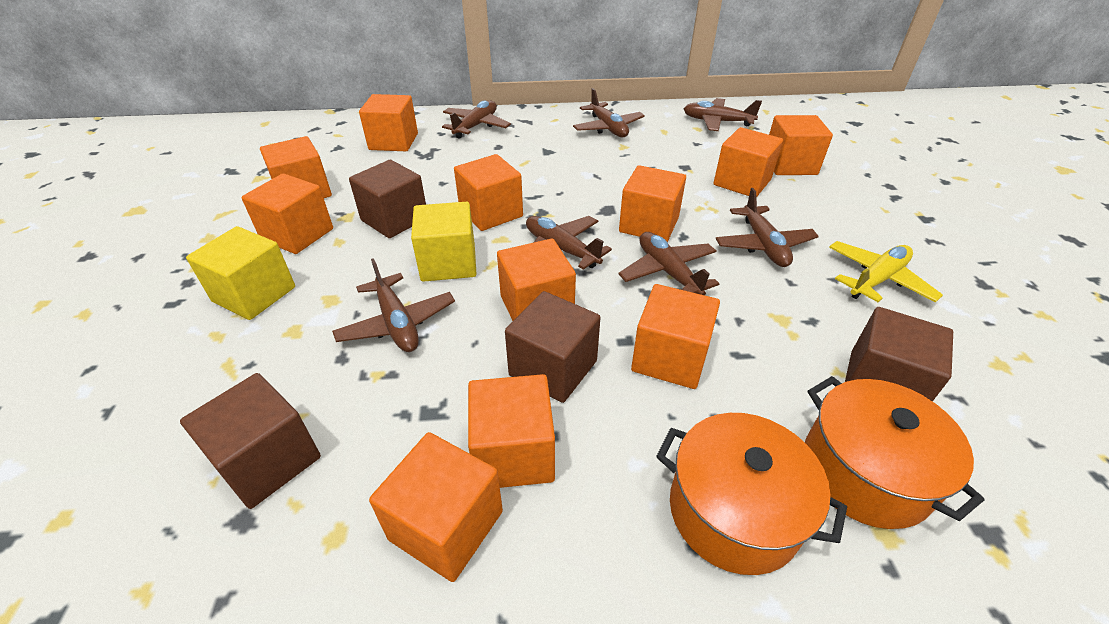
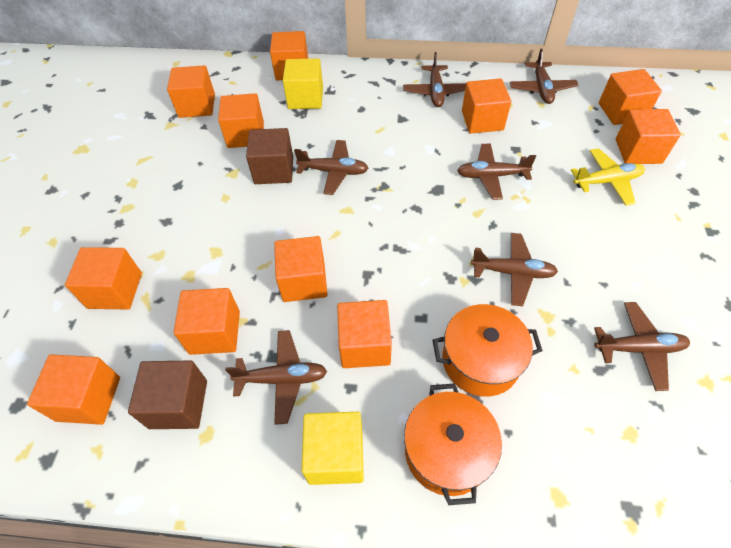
brown cube: [180,373,321,509] [349,160,426,238] [505,291,601,403] [845,307,953,402] = 4 -> [128,361,207,429] [246,128,293,184] = 2

